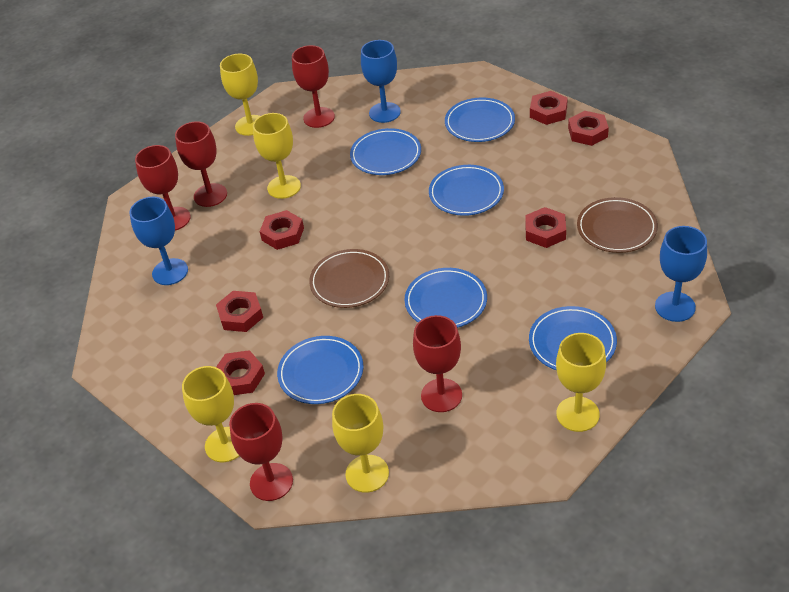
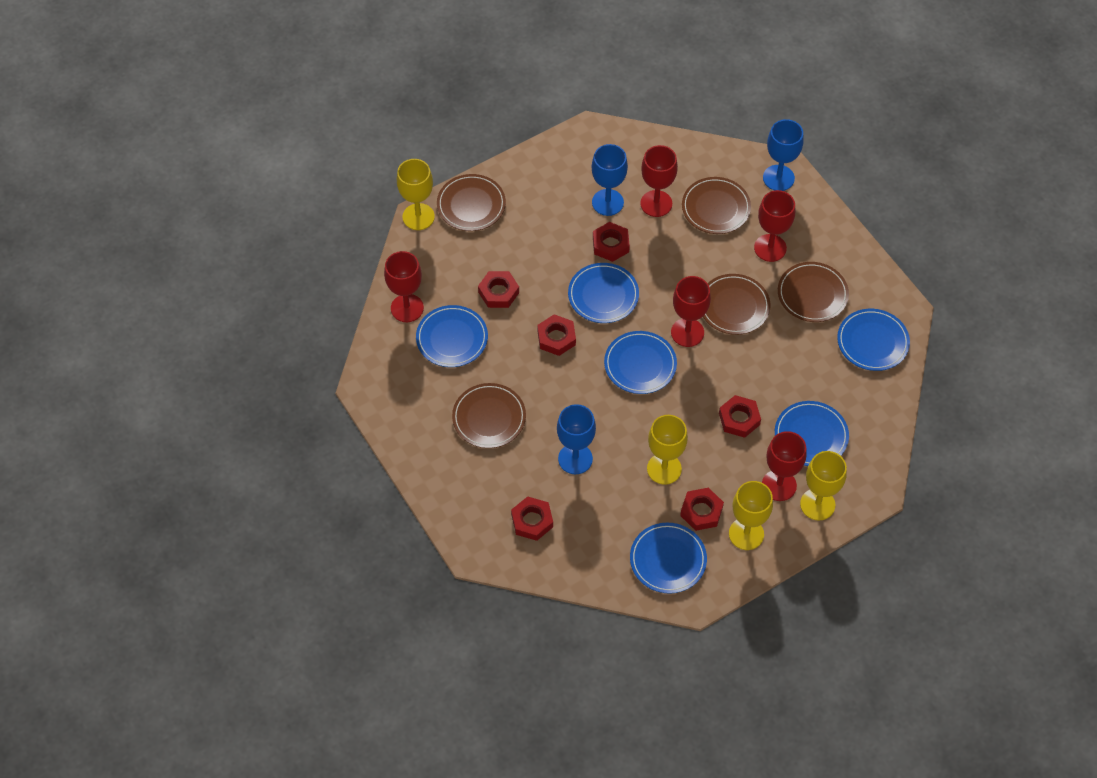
brown plate: [309,249,389,308] [577,197,658,253] = 2 -> [437,174,506,231] [452,383,526,448] [682,177,751,234] [703,274,770,335] [778,262,849,322] = 5
yellow goblet: [182,366,239,462] [220,54,260,136] [253,113,301,199] [332,394,389,493] [556,333,606,432] = 5 -> [397,159,435,230] [647,415,688,485] [729,481,773,550] [800,451,847,521] = 4

